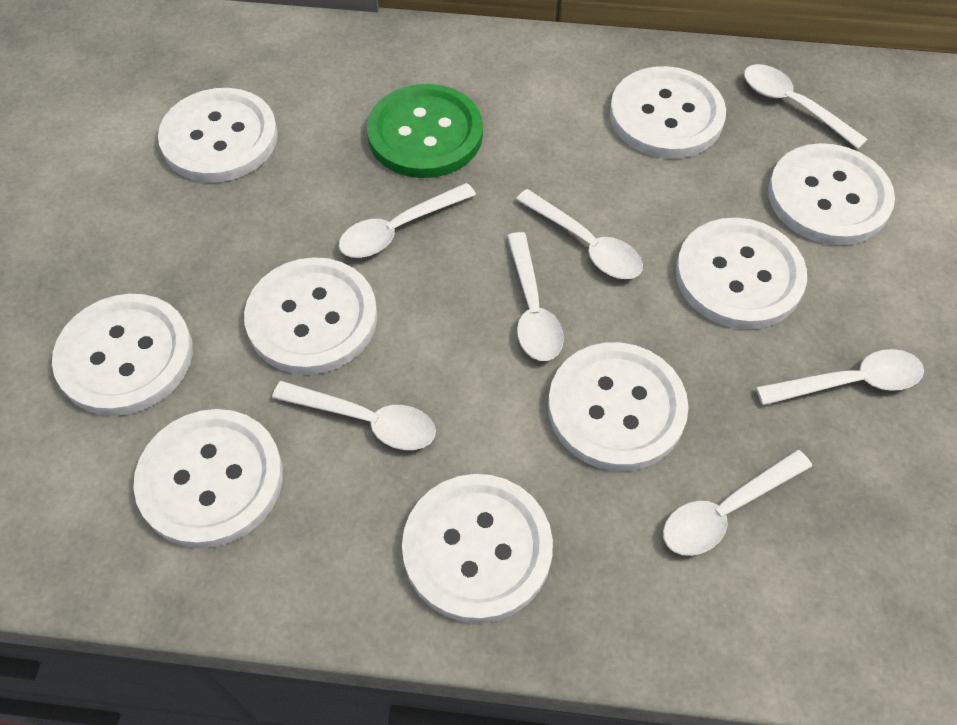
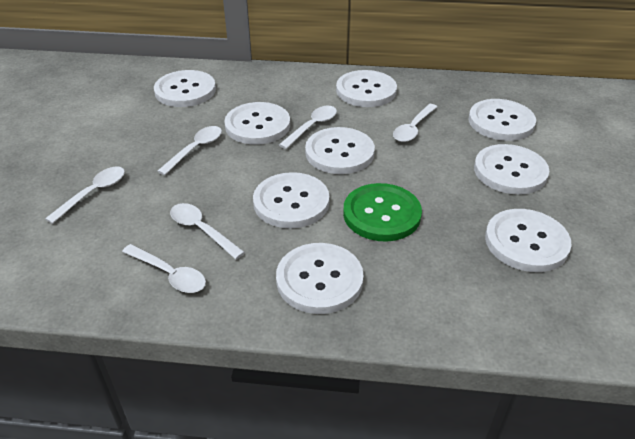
white spoon: [272,381,436,450] [339,183,476,258] [507,232,564,361] [516,189,643,279] [663,450,812,556] [744,64,868,149] [756,349,924,405] = 7 -> [45,167,125,224] [122,244,206,293] [157,126,222,175] [170,203,245,259] [279,106,337,149] [393,104,437,142] = 6

